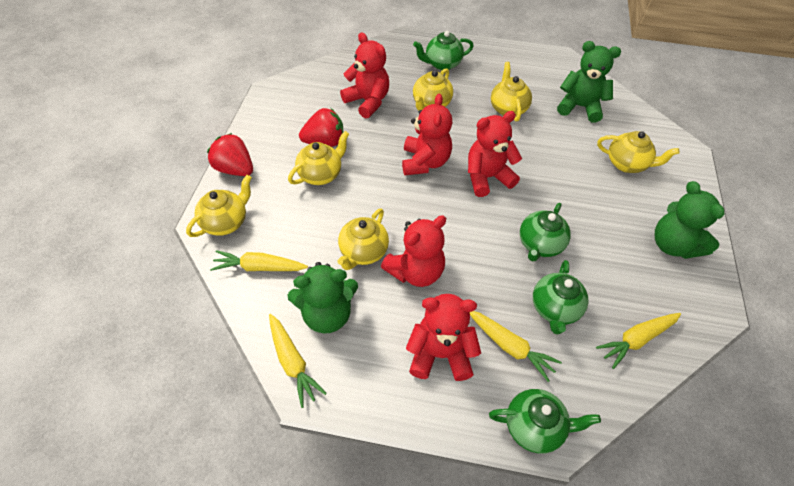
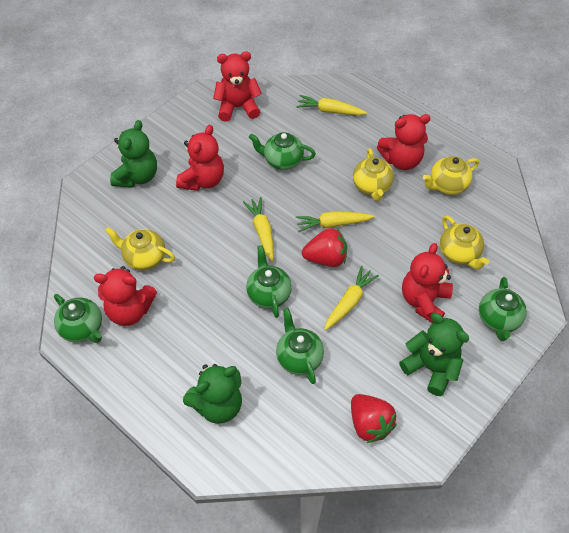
green teapot: [413,31,474,70] [489,389,601,454] [520,203,571,262] [533,260,588,335] = 4 -> [54,294,102,343] [246,245,292,318] [249,132,316,170] [276,308,324,384] [479,277,527,341] = 5
yellow teapot: [186,175,252,237] [288,131,349,185] [338,209,389,270] [413,68,453,110] [491,62,532,121] [597,131,680,173] = 6 -> [105,227,175,271] [353,148,394,201] [423,156,479,195] [440,215,489,270] = 4

